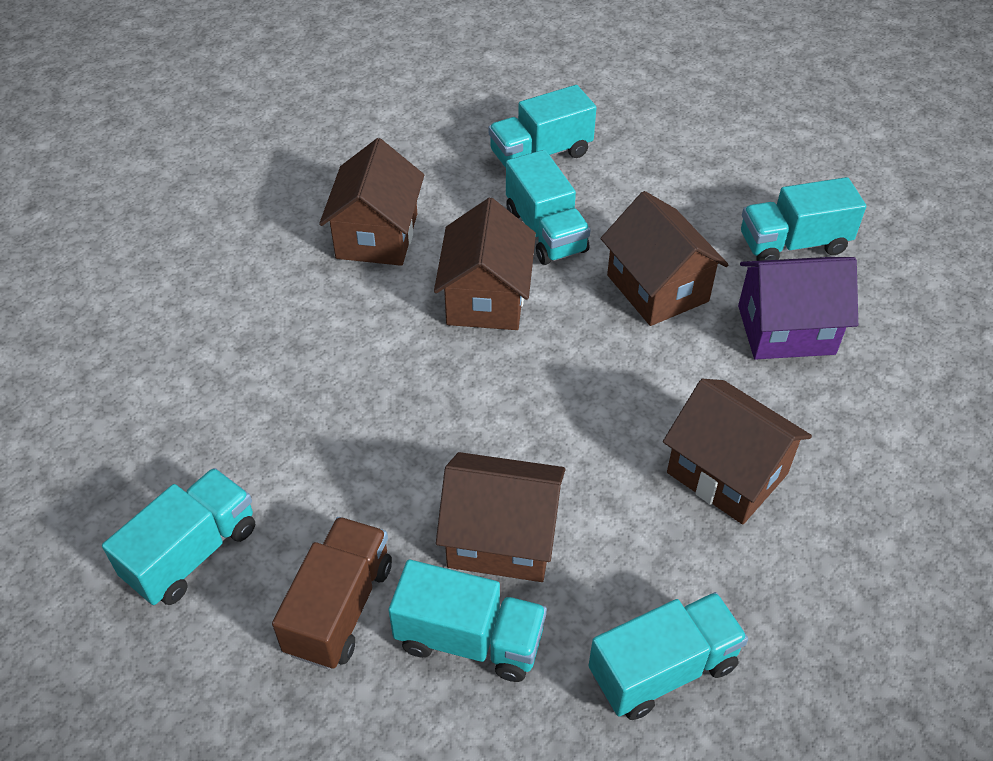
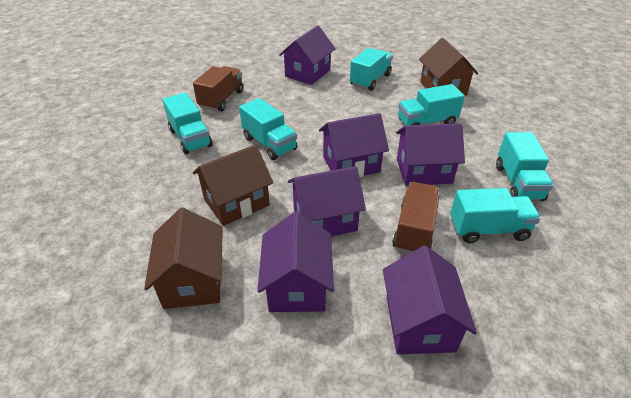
brown house: [319,138,424,266] [434,198,536,330] [436,452,565,582] [601,191,729,326] [663,379,812,524] = 5 -> [144,207,223,309] [193,145,273,226] [419,38,478,96] = 3
brown truck: [272,517,392,669] = 1 -> [193,66,244,111] [392,182,439,254] = 2
purple house: [738,257,858,360] = 1 -> [257,212,334,312] [279,26,336,85] [288,166,366,237] [319,113,389,177] [383,246,477,354] [396,123,465,186] = 6

